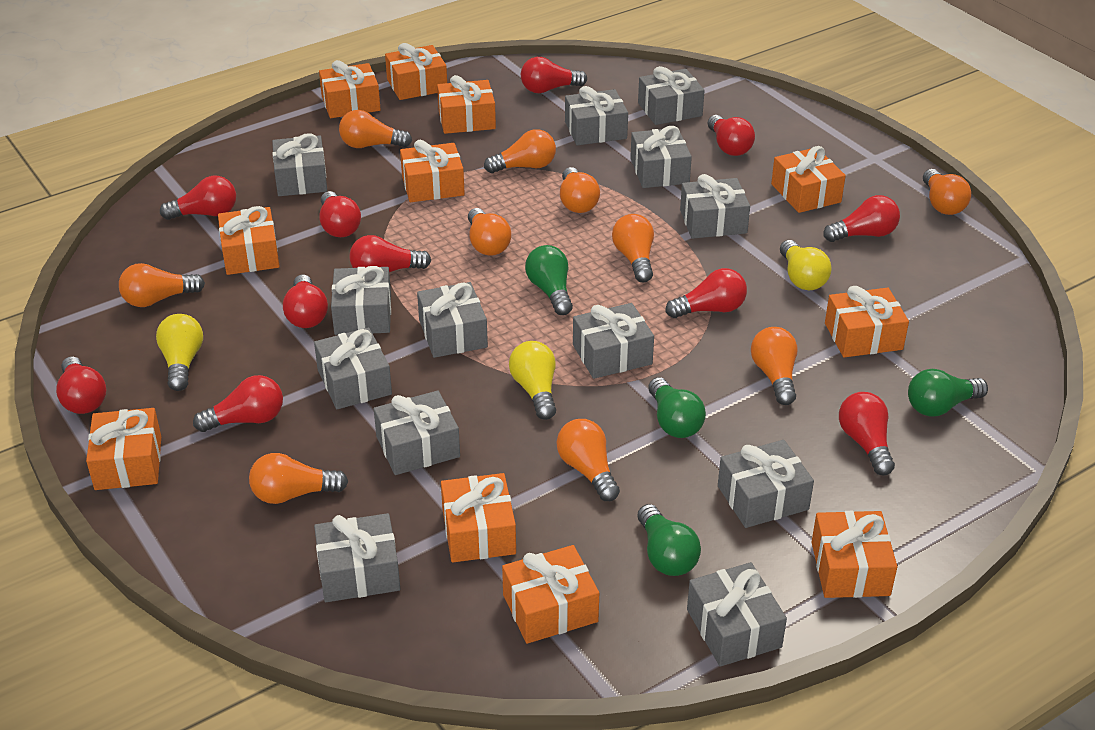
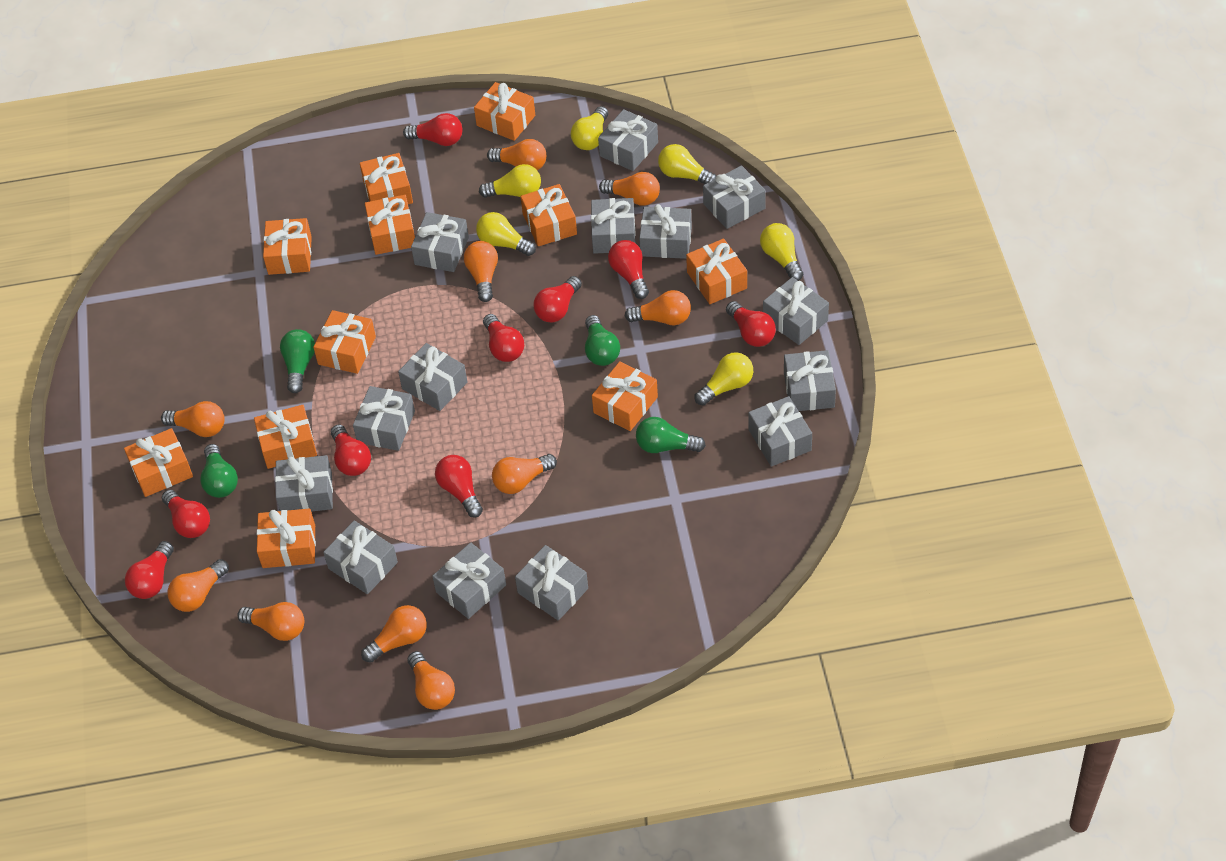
grey gift: [272,133,327,196] [314,327,392,409] [314,513,400,602] [331,266,391,335] [374,391,460,475] [417,282,488,358] [565,86,628,145] [573,303,654,379] [630,126,692,188] [638,66,705,125] [680,174,750,239] [687,562,787,667] [718,440,814,528] = 13 -> [275,455,333,512] [323,520,398,594] [353,386,415,451] [398,343,467,411] [411,212,469,272] [432,542,506,619] [515,545,588,621] [591,198,635,254] [598,109,658,171] [639,204,692,259] [703,165,766,229] [748,396,812,467] [763,277,829,345] [784,350,836,411] = 14
red light bulb: [56,356,107,414] [160,176,236,220] [193,375,283,432] [283,274,328,328] [319,191,361,237] [350,235,431,272] [521,57,587,93] [666,268,747,318] [707,115,755,156] [824,195,900,242] [839,392,895,476] = 11 -> [125,541,174,599] [162,490,210,538] [331,424,371,476] [403,113,462,146] [435,455,483,518] [483,314,524,362] [534,276,582,323] [608,240,649,299] [726,301,776,347] = 9
yellow light bulb: [156,314,203,391] [509,341,556,420] [780,240,832,290] = 3 -> [476,212,536,256] [479,164,541,198] [571,106,608,150] [658,144,716,185] [695,352,753,405] [760,223,803,281] = 6

